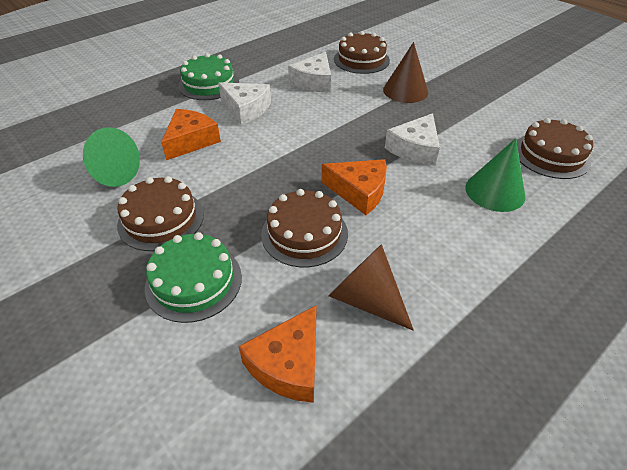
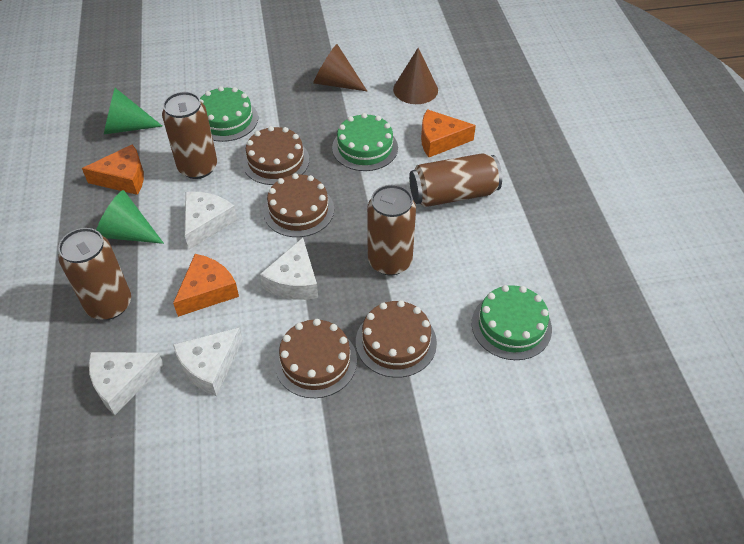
brown can: none = 0 -> [58,228,131,320] [162,92,217,179] [367,185,416,275] [409,153,502,207] = 4
green cake: [145,232,242,323] [178,53,239,100] = 2 -> [200,86,258,142] [332,113,398,171] [472,285,552,360] = 3
white cheese: [218,82,271,125] [288,52,331,92] [385,113,440,166] = 3 -> [89,352,164,415] [173,327,243,396] [185,192,237,249] [260,238,318,300] = 4

